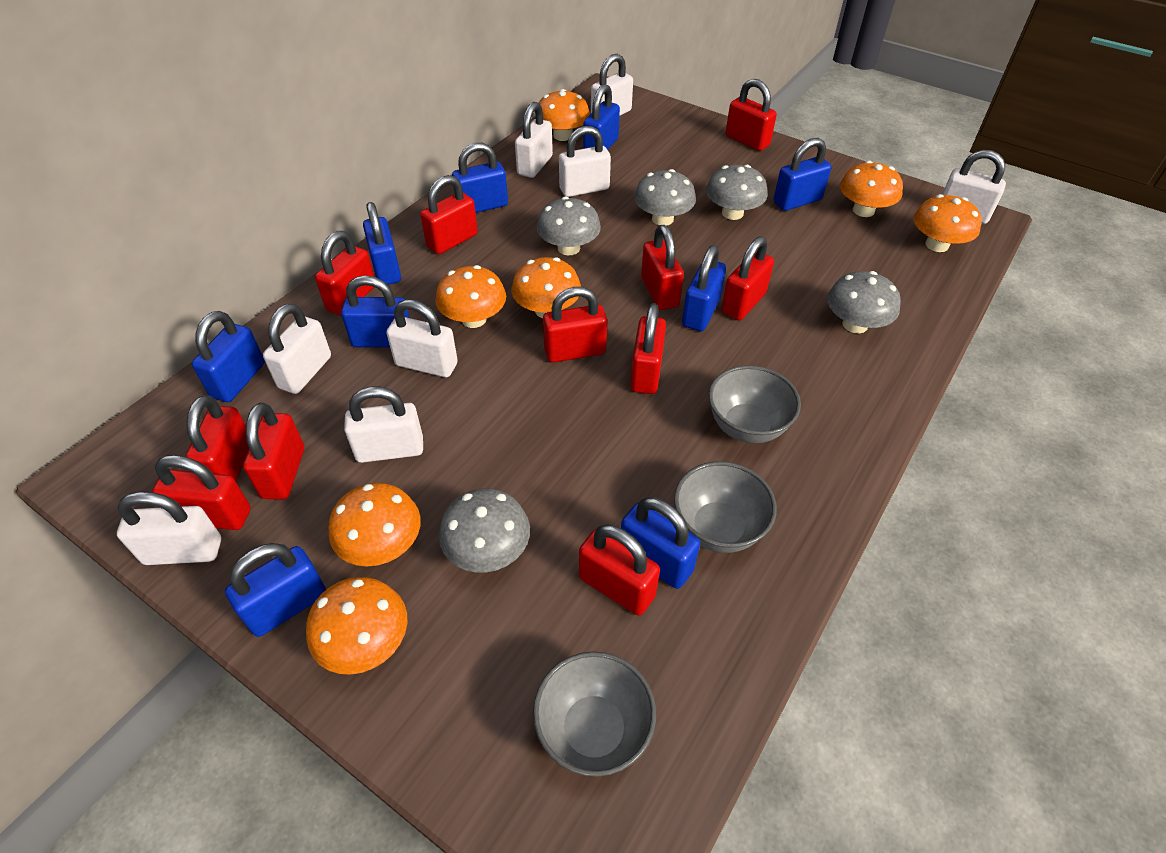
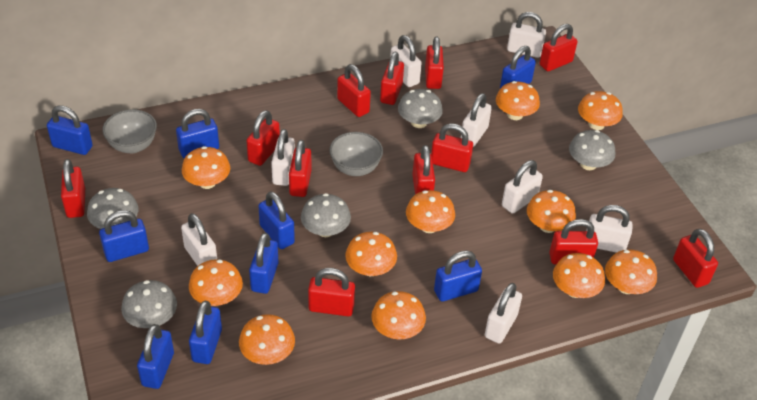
grey bowl: [533,651,656,777] [674,461,777,553] [709,365,801,443] = 3 -> [102,109,157,153] [329,132,383,176] = 2
orange mushroom: [306,577,407,675] [329,483,421,566] [435,265,506,328] [511,257,581,318] [535,89,590,141] [840,161,903,217] [914,194,981,252] = 7 -> [182,146,230,189] [189,259,243,306] [239,314,295,365] [345,232,397,276] [371,291,426,340] [406,190,455,233] [496,81,540,120] [527,190,576,233] [553,253,605,298] [578,91,623,130] [605,249,657,294] = 11
red padlock: [152,455,251,530] [185,395,249,481] [243,403,304,500] [315,231,374,316] [420,175,478,254] [543,287,607,363] [579,524,660,616] [630,303,666,394] [641,225,684,310] [721,236,774,321] [725,79,777,151] = 11 -> [61,159,85,218] [246,110,280,166] [289,140,311,197] [308,268,355,316] [337,64,371,117] [380,52,404,105] [412,145,435,195] [425,36,444,89] [431,123,473,172] [540,24,578,71] [549,219,598,264] [673,229,718,288] = 12

